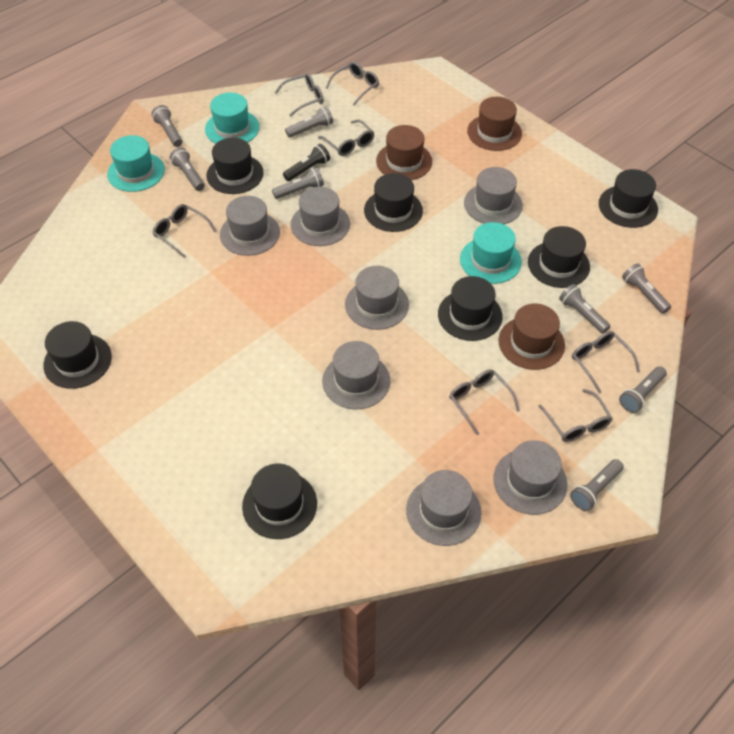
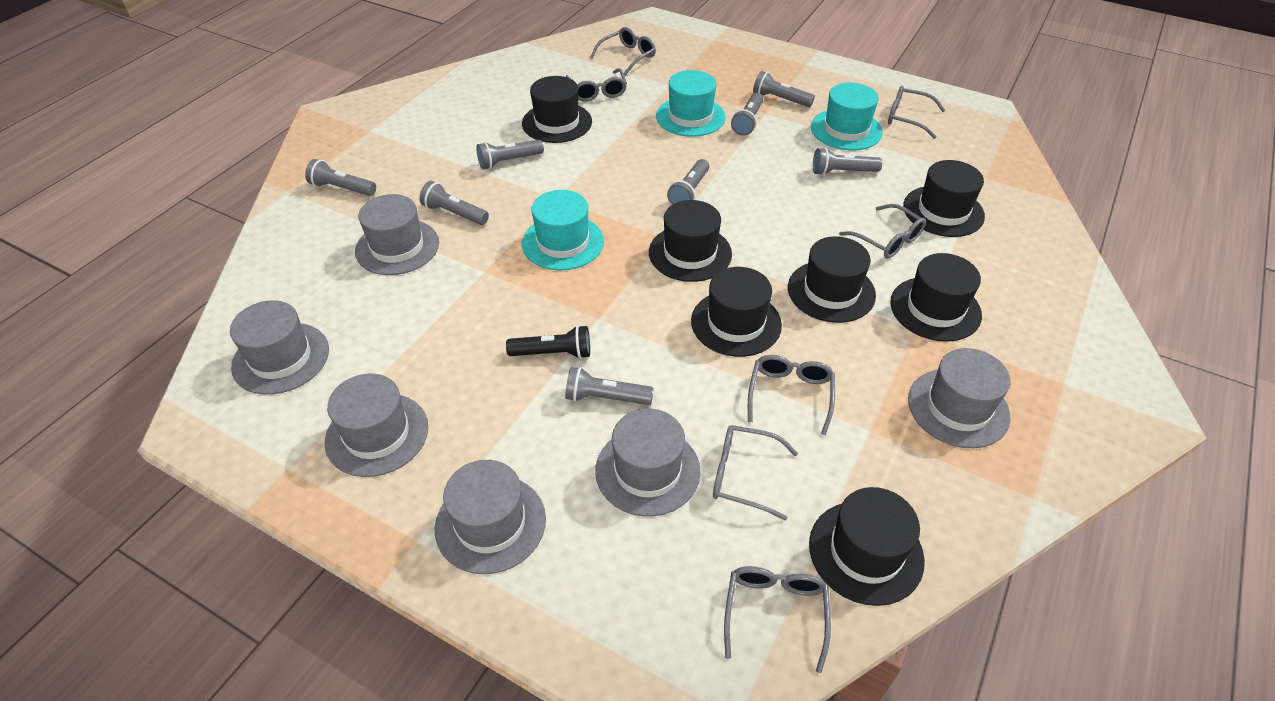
brown hat: [376,125,432,180] [467,97,522,151] [498,303,565,370] = 3 -> none = 0
grey hat: [220,196,280,256] [290,187,350,246] [322,341,390,410] [345,266,409,330] [406,470,481,546] [464,167,523,224] [493,440,567,515] = 7 -> [230,300,329,395] [325,373,428,477] [355,194,439,275] [435,460,546,574] [595,409,701,517] [908,348,1011,448] = 6

